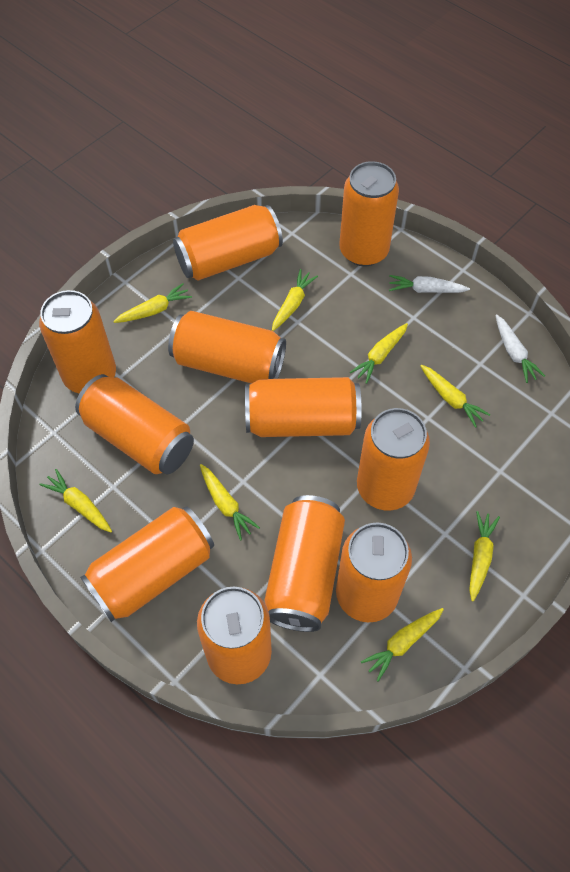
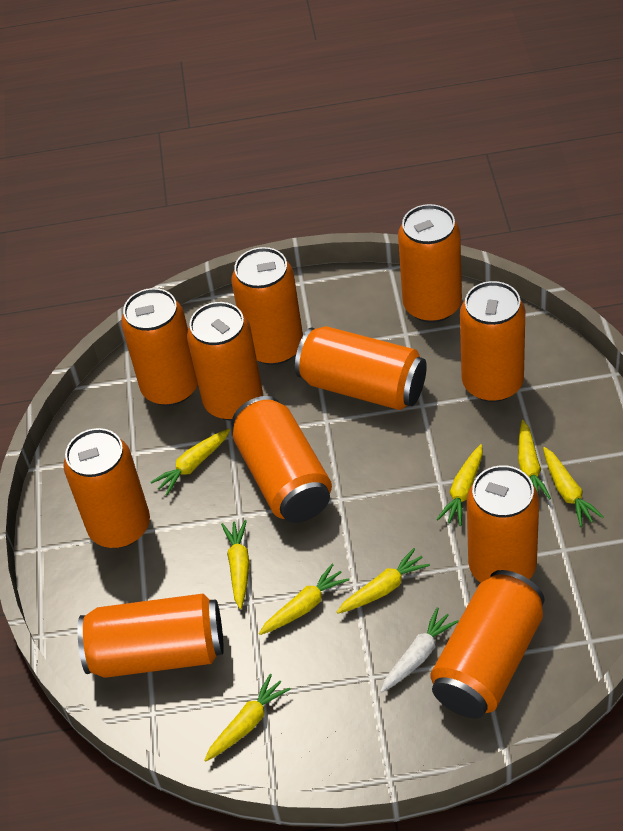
white carrot: [389,275,470,293] [495,314,545,383] = 2 -> [381,607,459,692] = 1

